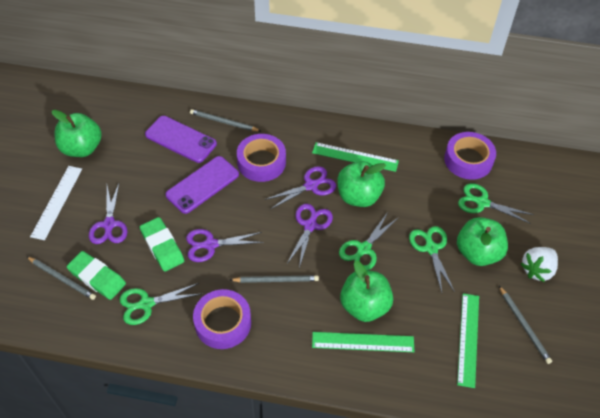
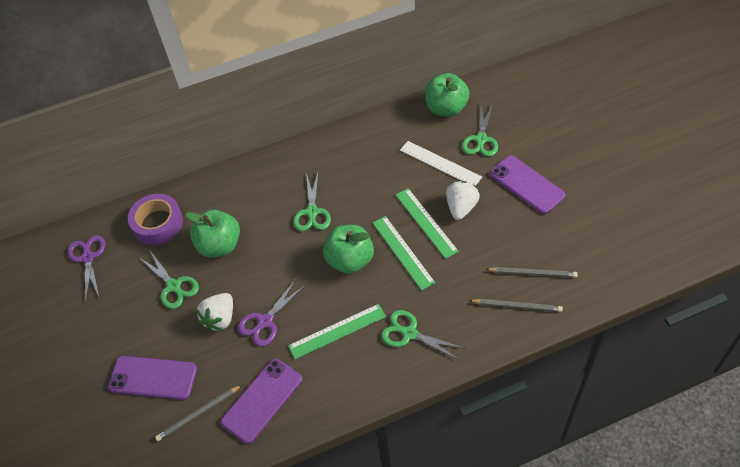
green apple: [52,110,102,157] [337,161,386,207] [340,260,393,322] [457,217,508,266] = 4 -> [185,210,240,257] [323,225,374,274] [425,73,470,117] = 3
green eraser: [67,251,126,300] [140,217,184,272] = 2 -> none = 0
grey pencil: [26,256,96,300] [190,109,260,132] [230,275,319,283] [499,286,552,364] = 4 -> [155,385,242,441] [469,299,563,312] [486,267,578,278] = 3
purple phone: [145,116,217,163] [166,156,239,214] = 2 -> [108,356,197,400] [221,359,302,444] [490,155,565,214] = 3
purple scissors: [89,183,128,244] [186,229,264,262] [264,166,336,209] [287,204,333,268] = 4 -> [68,235,105,299] [238,279,306,346] = 2
purple tape: [193,289,251,349] [237,134,286,182] [444,132,496,180] = 3 -> [128,194,183,245] = 1
white strawberry: [521,247,558,282] = 1 -> [196,293,233,331] [446,181,480,220] = 2

